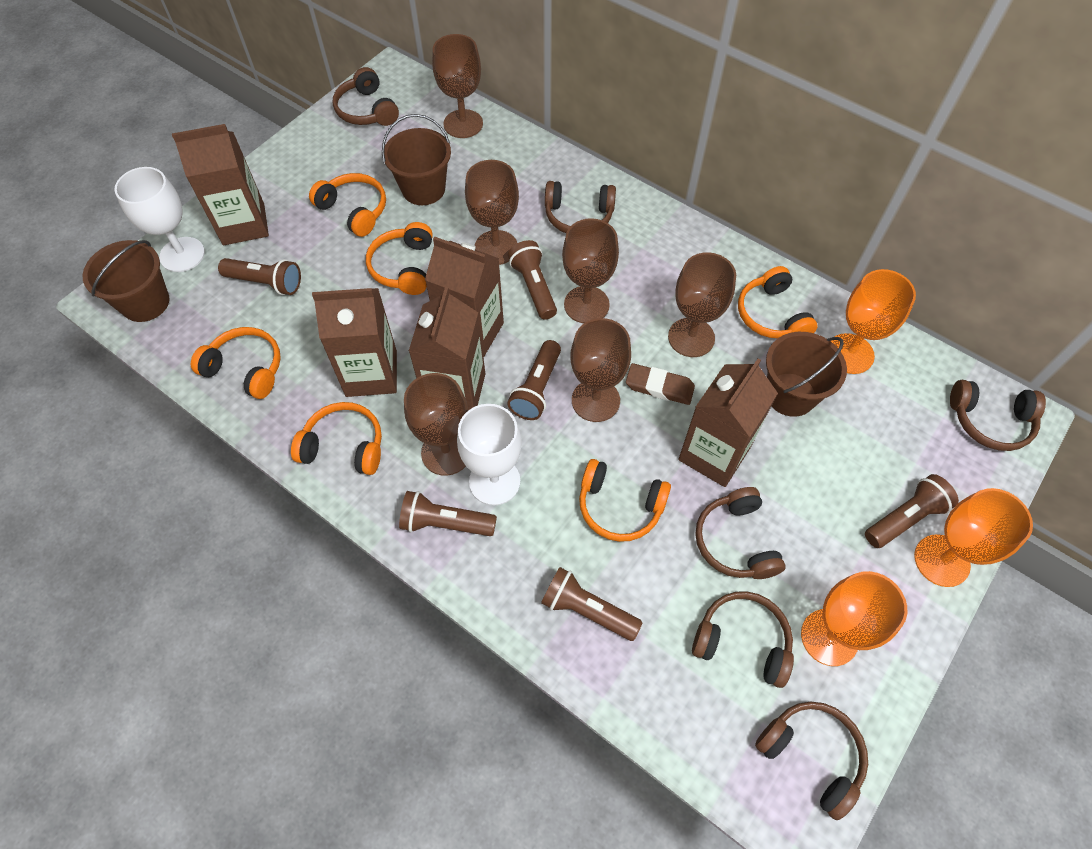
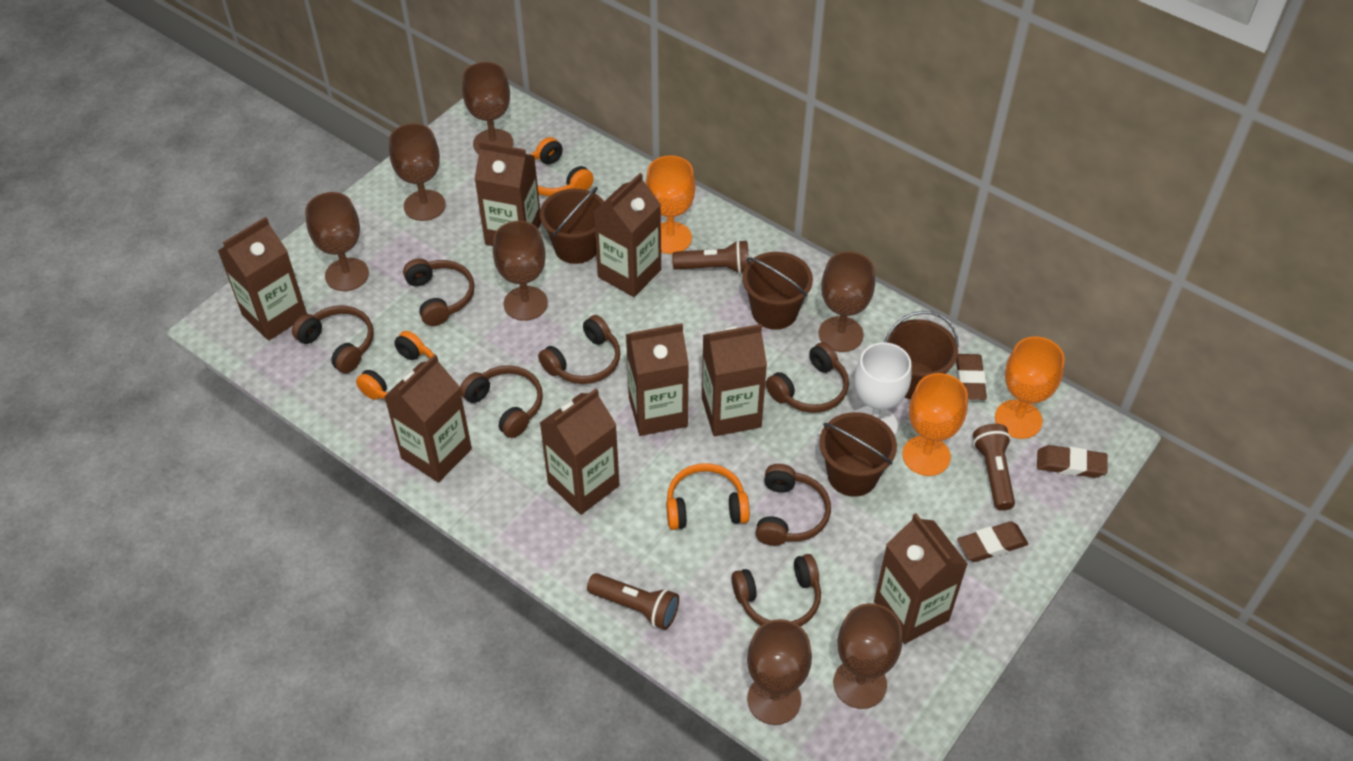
brown bucket: [83,240,170,322] [382,114,451,205] [766,332,847,417] = 3 -> [540,187,604,264] [742,252,813,329] [819,412,897,497] [885,311,959,399] = 4
brown carton: [172,124,269,245] [312,288,397,397] [409,287,485,410] [425,236,504,358] [678,358,778,487] = 5 -> [218,217,307,341] [384,354,472,483] [475,141,541,246] [540,388,619,515] [594,173,661,297] [626,323,689,436] [702,324,767,437] [874,513,968,644] = 8
brown eraser: [626,363,695,405] = 1 -> [956,354,987,400] [957,521,1028,562] [1037,445,1108,478] = 3
brown flashlight: [218,258,301,295] [399,491,497,536] [507,340,561,420] [508,240,557,320] [541,567,642,641] [865,474,959,548] = 6 -> [587,573,679,630] [672,240,749,274] [973,424,1015,511] = 3
brown goblet: [404,373,468,476] [432,34,483,138] [465,160,519,265] [562,218,619,323] [571,318,631,422] [668,252,736,357] = 6 -> [305,192,369,291] [389,123,446,221] [462,62,513,154] [493,221,548,321] [747,619,812,725] [819,251,875,352] [833,603,902,709] = 7
brown headphones: [333,67,399,126] [545,181,616,233] [692,591,794,688] [695,487,786,579] [755,702,868,820] [950,380,1046,451] = 6 -> [292,305,374,373] [403,258,475,326] [460,365,543,438] [538,315,620,384] [732,554,821,627] [756,464,831,546] [766,342,849,413] = 7
orange headphones: [191,327,281,399] [291,402,382,475] [309,173,386,237] [366,222,433,295] [579,459,671,542] [738,266,817,339] = 6 -> [356,331,434,400] [530,137,594,196] [666,463,750,530] = 3
white goblet: [115,167,205,272] [457,404,522,505] = 2 -> [855,342,912,435] = 1

